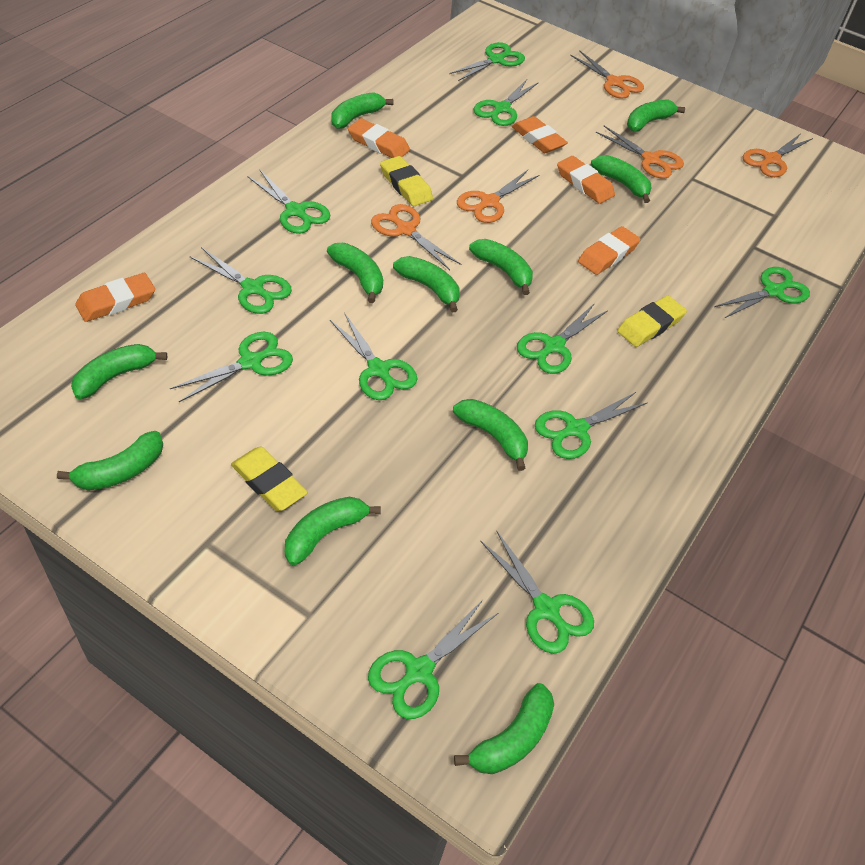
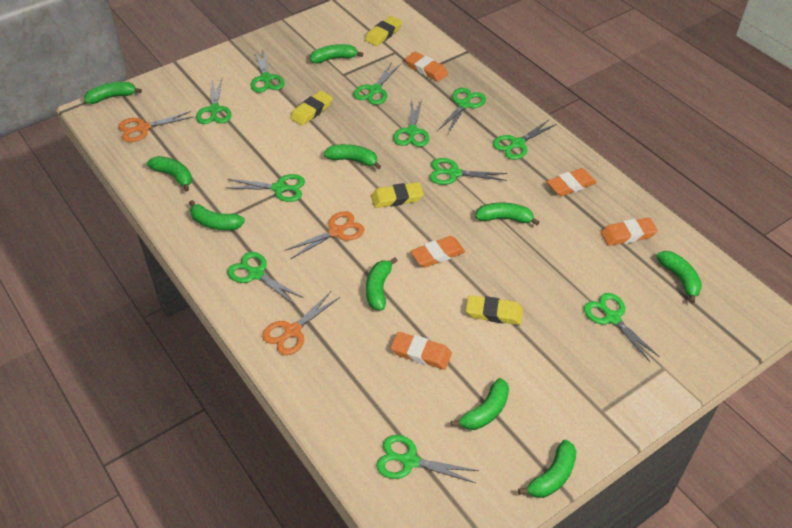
green banana: [57,431,163,491] [71,344,167,399] [285,497,381,565] [327,243,383,303] [331,92,394,129] [393,256,460,312] [453,399,528,471] [454,683,554,774] [469,239,533,295] [591,155,651,203] [627,99,685,132] = 11 -> [84,82,142,104] [147,156,192,191] [189,200,245,230] [310,44,363,64] [324,144,381,169] [366,257,397,311] [451,378,509,430] [475,203,540,225] [518,440,577,498] [656,251,702,304] = 10
orange scissors: [371,204,461,270] [457,170,539,223] [570,50,644,99] [595,126,684,179] [743,134,813,177] = 5 -> [118,111,193,142] [262,292,340,355] [286,211,365,259] = 3
yellow eraser: [231,447,308,511] [380,156,433,206] [617,296,687,347] = 3 -> [290,91,333,126] [365,16,402,46] [371,182,424,208] [466,295,523,325] = 4

